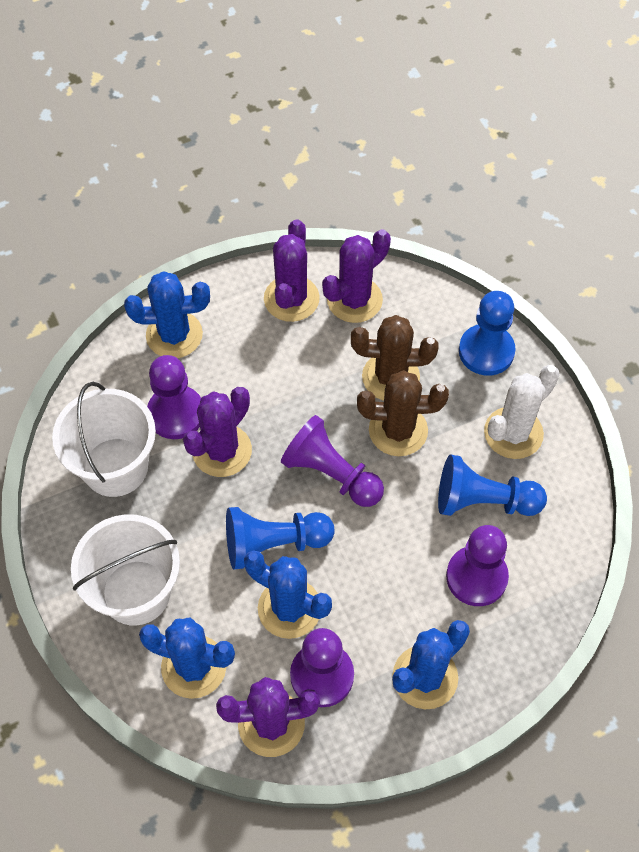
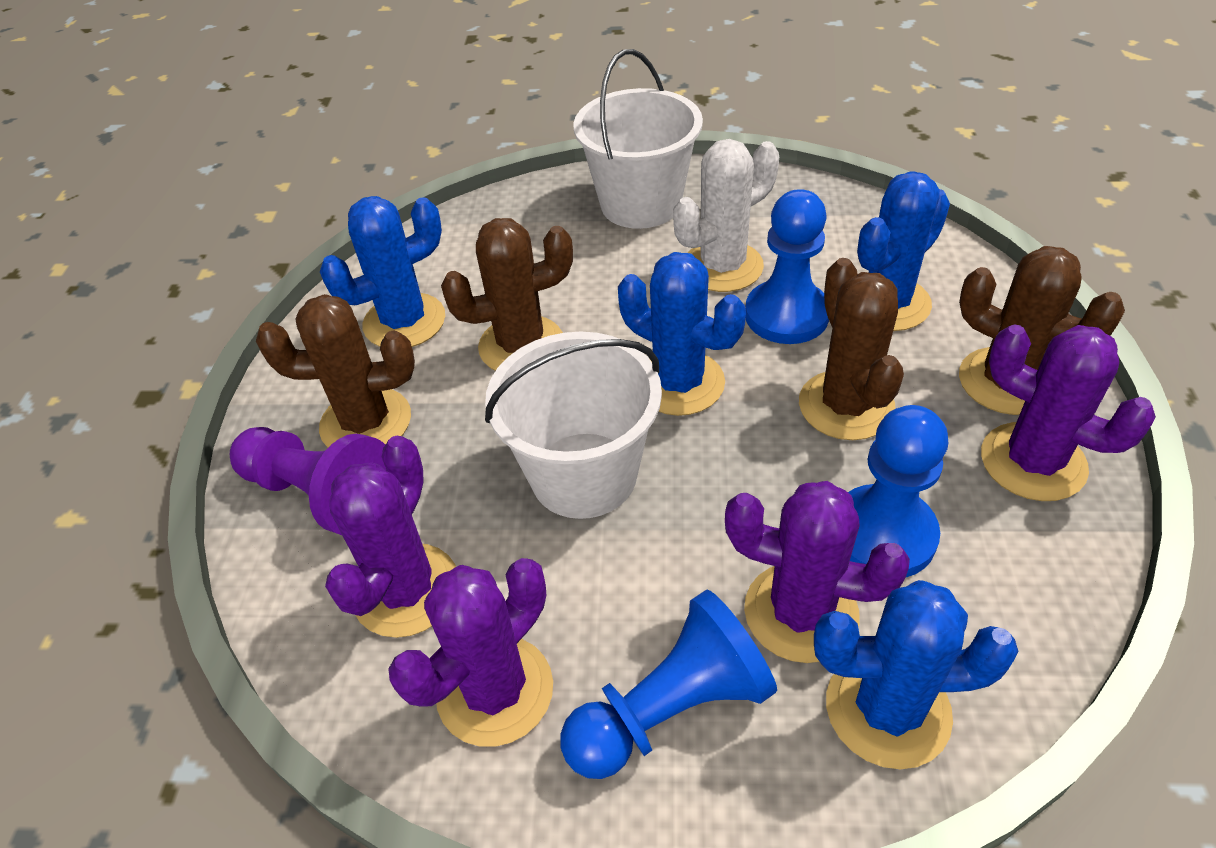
brown cactus: [351,315,438,401] [357,370,449,456] = 2 -> [256,294,415,447] [441,218,573,371] [799,258,904,440] [959,246,1125,415] = 4
purple pawn: [147,355,201,439] [281,415,384,507] [290,628,354,707] [446,525,509,606] = 4 -> [230,427,386,535] = 1

